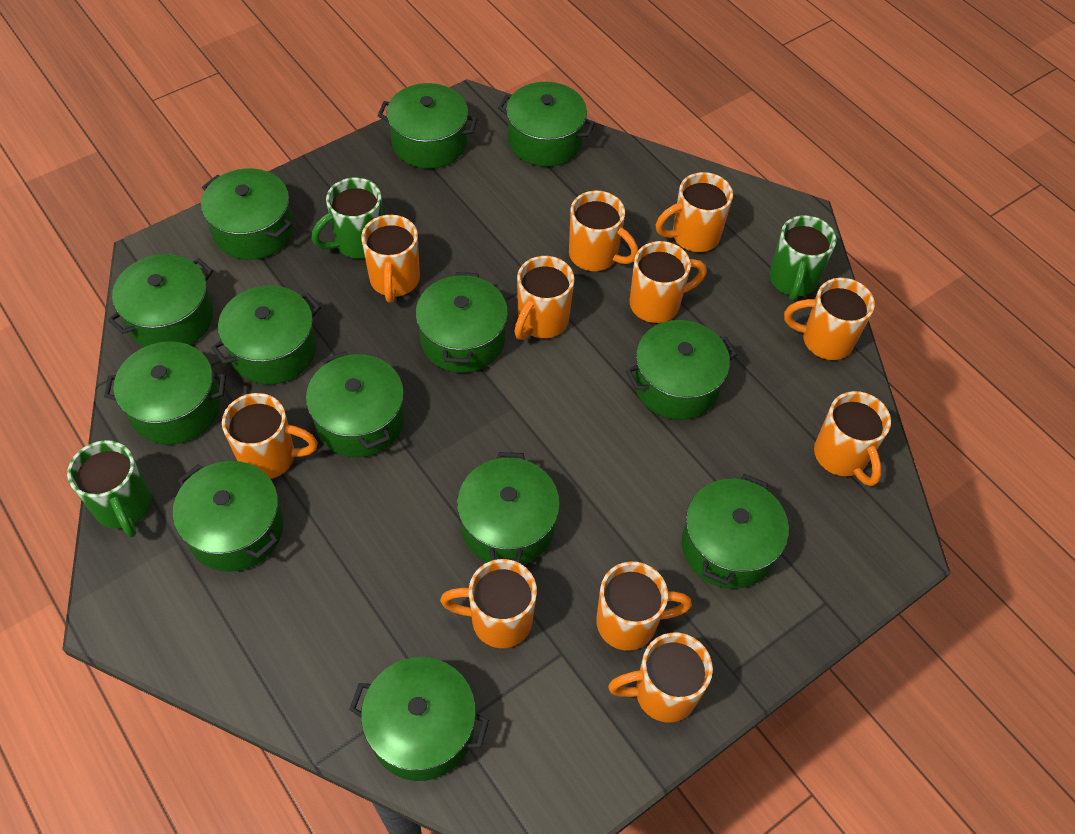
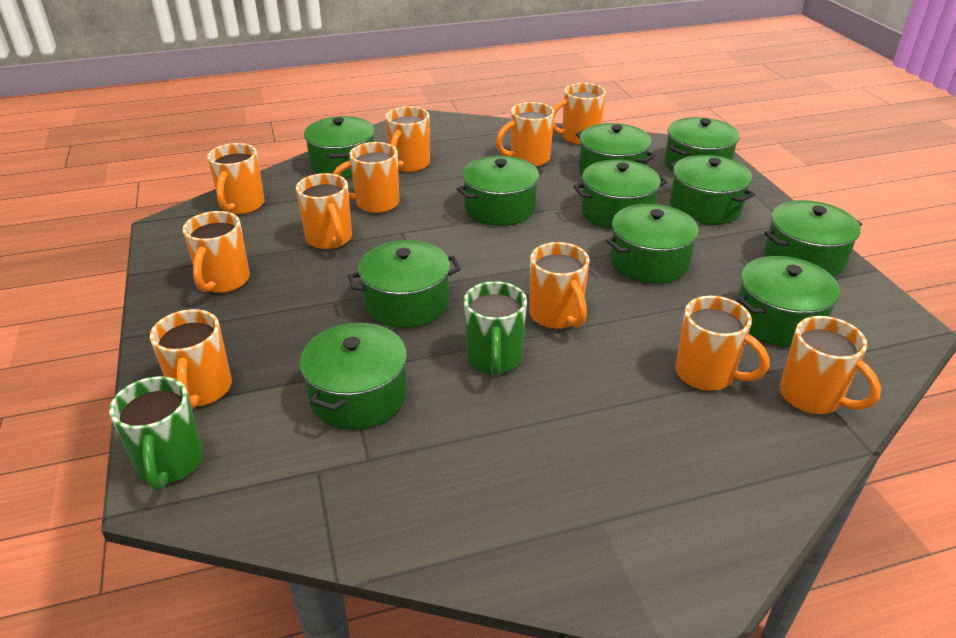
green mug: [67,440,152,537] [311,178,383,259] [769,215,836,301] = 3 -> [109,376,203,491] [464,281,527,377] = 2
green pot: [104,341,226,445] [108,254,213,347] [173,461,283,572] [201,168,293,260] [211,285,321,384] [306,351,405,457] [349,657,489,781] [378,83,478,169] [415,272,508,373] [457,452,560,565] [498,82,595,167] [626,320,737,420] [682,474,789,589] = 13 -> [300,322,407,430] [304,116,375,178] [348,240,461,328] [457,156,543,226] [573,159,667,230] [576,123,656,175] [606,204,701,284] [665,117,740,172] [670,155,755,225] [737,256,840,347] [764,200,862,277] = 11

